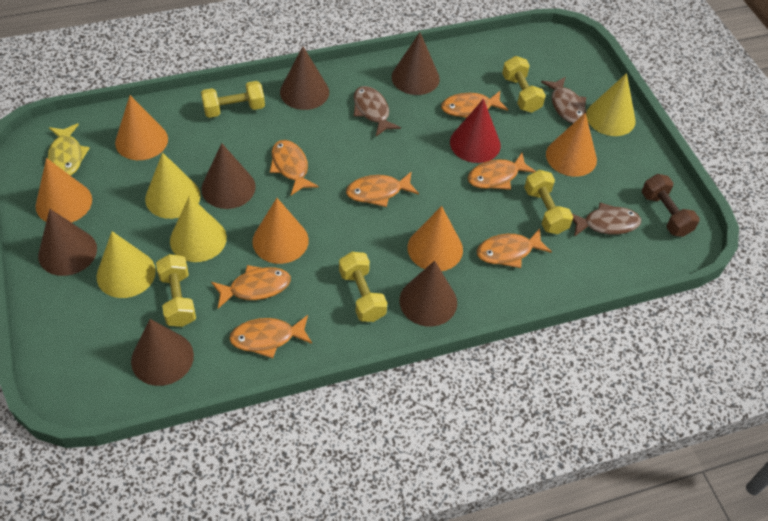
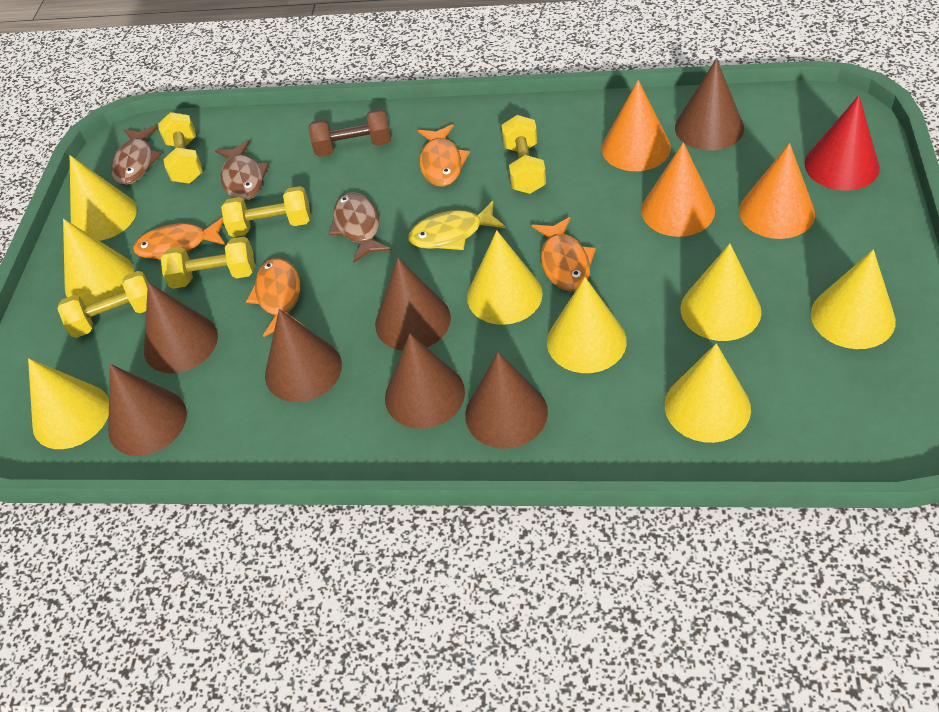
brown cone: [38,209,97,276] [131,319,194,386] [201,143,256,209] [280,46,329,110] [392,32,440,95] [399,261,457,327] = 6 -> [108,364,187,456] [144,282,218,373] [265,309,342,402] [375,258,451,351] [385,334,465,429] [465,352,548,449] [675,59,744,151] = 7
orange cone: [36,158,92,223] [115,95,168,160] [252,198,309,264] [408,206,463,271] [546,113,597,177] = 5 -> [602,80,671,171] [641,142,715,237] [739,143,815,239] = 3
orange fish: [211,265,291,309] [229,315,312,358] [270,140,319,195] [346,171,419,207] [441,91,508,118] [468,153,536,190] [477,228,552,268] = 7 -> [133,217,225,260] [246,258,305,337] [418,124,470,186] [532,217,596,291] = 4
yellow cone: [96,231,156,298] [145,153,200,219] [170,196,227,262] [586,73,636,136] = 4 -> [28,358,109,449] [63,219,135,306] [70,155,137,241] [467,230,543,325] [547,277,627,373] [665,343,751,443] [681,244,761,341] [811,250,896,349] = 8

